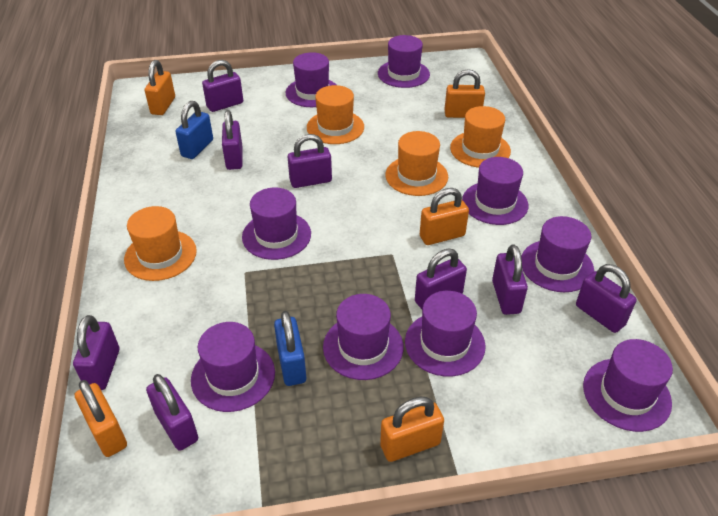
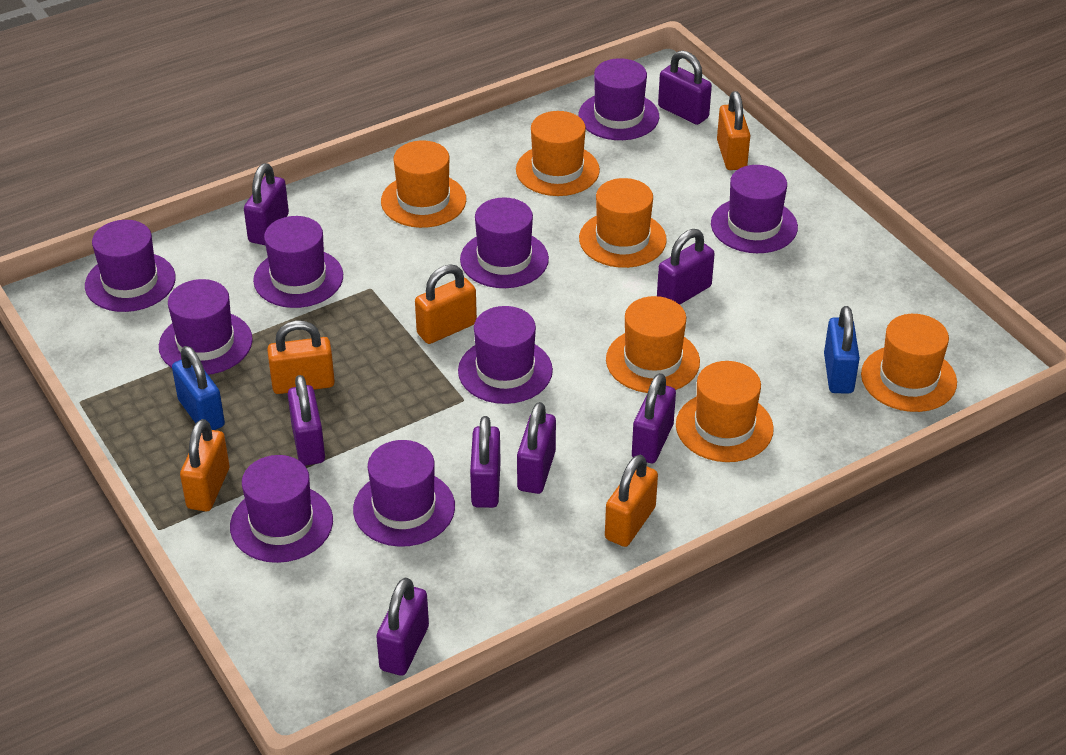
orange hat: [124,206,197,281] [307,85,364,144] [385,131,448,196] [450,106,511,168] = 4 -> [381,140,466,228] [516,111,600,196] [579,178,667,268] [606,296,700,393] [676,361,774,462] [861,314,957,412] = 6

